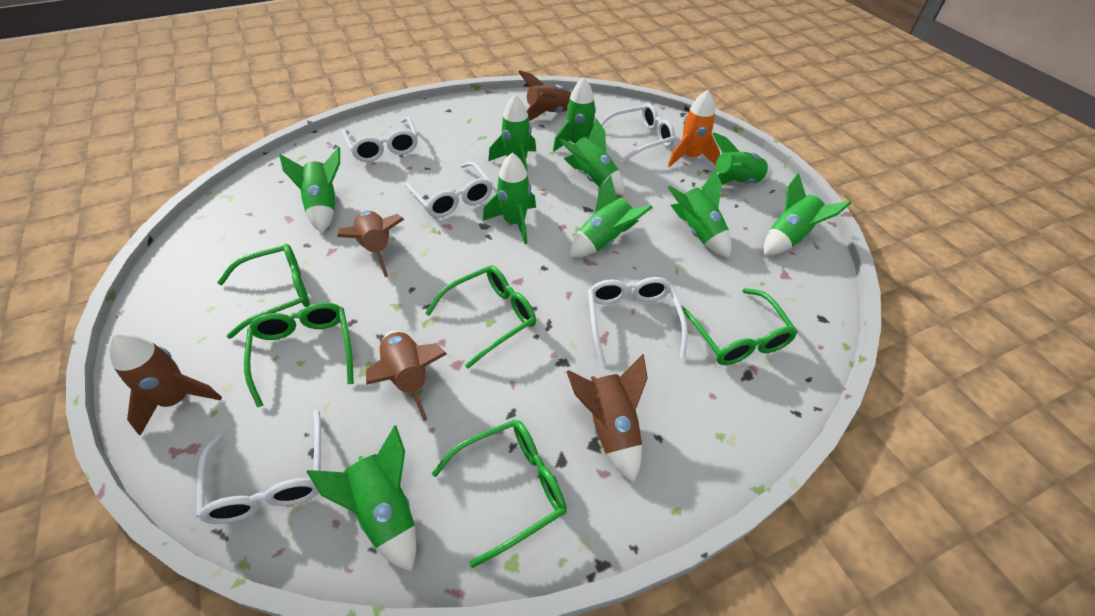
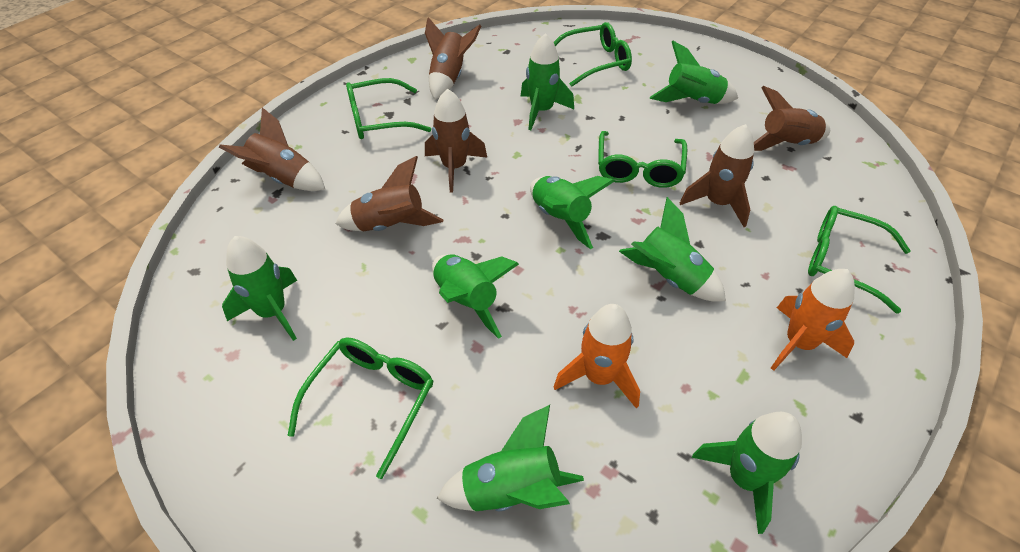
brown rocket: [108,333,222,435] [337,211,404,277] [366,331,447,421] [518,70,572,121] [566,354,648,483] = 5 -> [219,107,325,191] [336,156,443,231] [425,17,481,100] [425,89,487,193] [680,124,754,227] [754,86,830,151] = 6
green rocket: [279,147,340,233] [306,426,416,572] [483,153,536,244] [488,95,536,175] [553,77,596,152] [559,118,624,195] [569,176,653,258] [668,169,731,258] [700,132,773,188] [764,173,851,255] = 10 -> [222,236,297,341] [432,254,519,339] [437,405,584,512] [521,33,574,130] [530,176,615,249] [619,197,726,301] [650,41,738,104] [692,412,802,534] = 8
orange rocket: [668,90,720,167] = 1 -> [554,304,640,408] [771,269,855,371] = 2
white glasses: [196,410,321,524] [342,116,418,162] [405,161,493,218] [588,277,688,364] [600,103,675,163] = 5 -> none = 0

